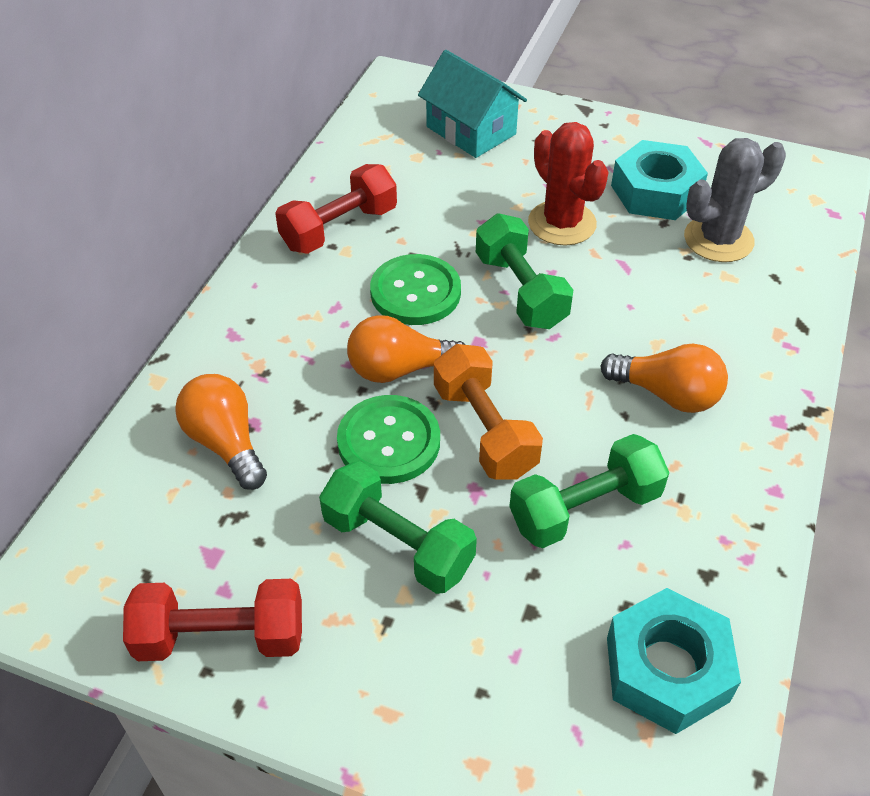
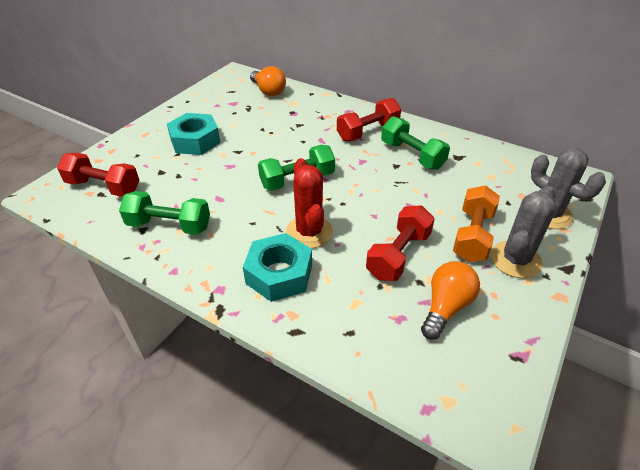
green button: [337,395,440,484] [370,254,461,325] = 2 -> none = 0
grey cactus: [684,138,786,262] = 1 -> [491,186,556,278] [531,148,606,229] = 2
orange light bulb: [175,374,267,490] [347,315,465,383] [600,344,728,413] = 3 -> [250,66,286,96] [421,261,480,340] = 2
red dumbbell: [123,579,302,661] [275,164,397,254] = 2 -> [57,153,139,197] [337,98,401,141] [366,205,435,281] = 3
turquoise house: [418,50,527,158] = 1 -> none = 0

